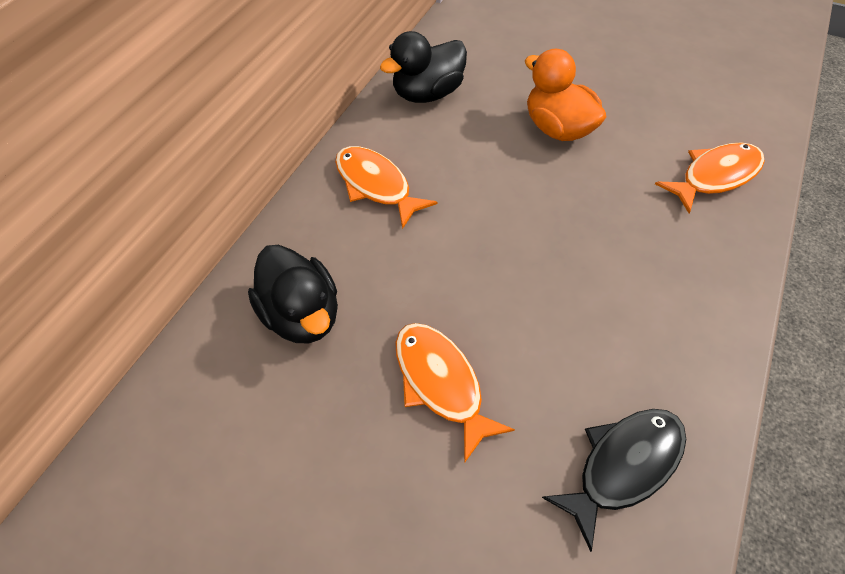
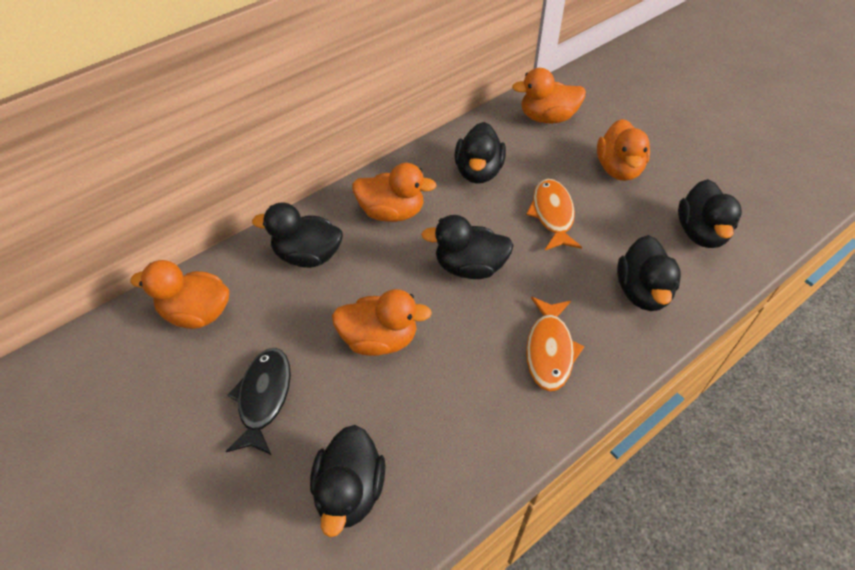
black duck: [248,245,338,343] [380,31,467,103] = 2 -> [252,203,343,268] [310,425,386,537] [421,215,514,279] [454,122,506,184] [617,235,681,311] [678,179,742,248] = 6
orange duck: [525,49,606,141] = 1 -> [130,260,229,329] [332,289,432,356] [352,163,437,222] [512,68,586,123] [597,119,650,181] = 5
orange fish: [335,146,438,229] [395,323,515,463] [655,142,765,213] = 3 -> [526,179,582,250] [526,297,584,391] = 2

